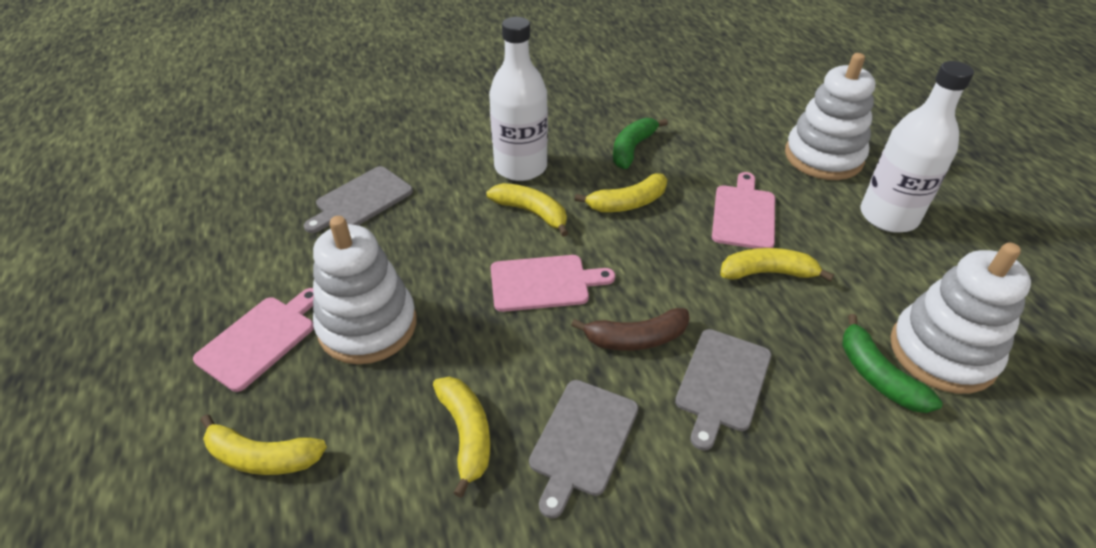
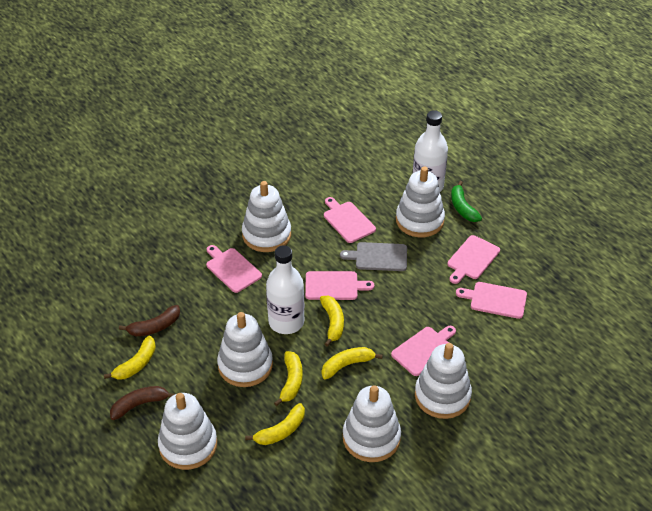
brown banana: [571,308,689,351] = 1 -> [110,386,175,420] [119,305,180,336] = 2
green banana: [613,118,668,169] [842,314,943,413] = 2 -> [451,181,482,222] = 1
grey cutting board: [304,166,413,233] [529,380,638,519] [675,329,771,450] = 3 -> [340,242,407,271] = 1
pink cutting board: [193,288,314,392] [491,255,615,312] [712,172,775,249] = 3 -> [206,245,262,293] [305,271,374,300] [324,197,376,243] [391,326,456,376] [447,235,500,284] [456,282,527,319] = 6
white stacking toy: [313,216,417,364] [785,53,876,180] [890,242,1031,394] = 3 -> [158,393,217,470] [217,312,273,387] [242,181,291,252] [343,385,401,462] [396,167,445,237] [415,343,472,419] = 6

